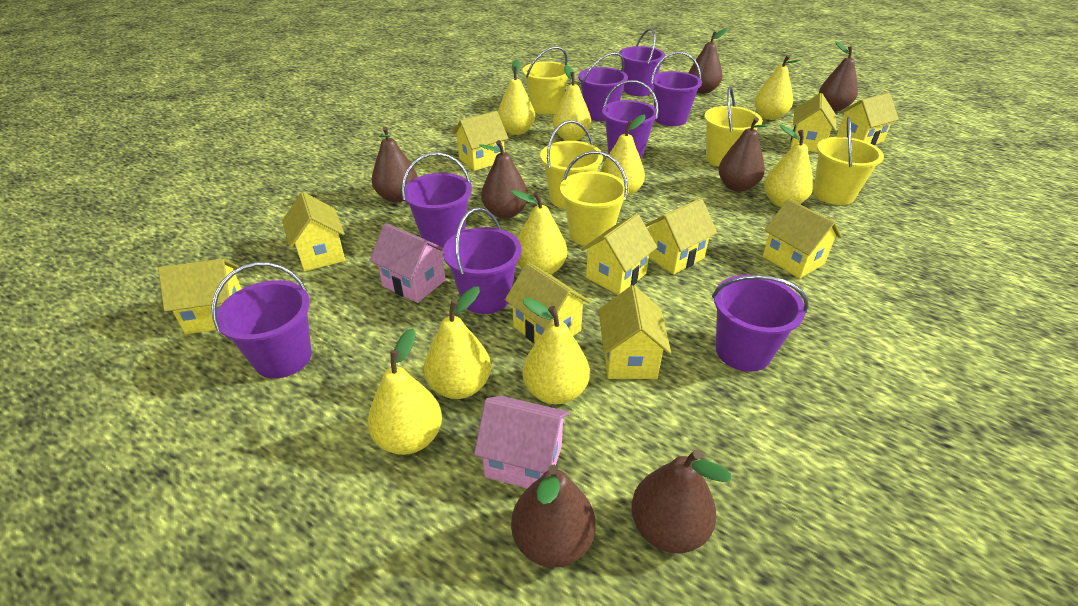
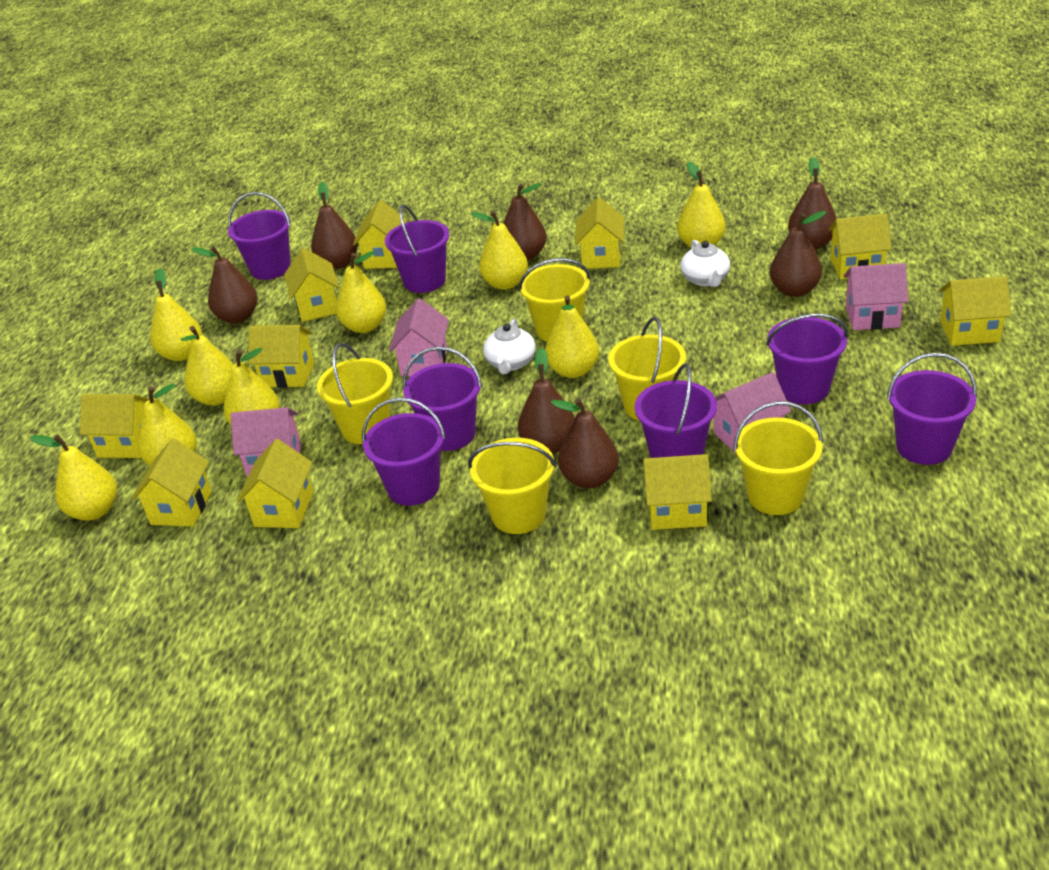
pink house: [369,223,446,303] [474,396,570,489] = 2 -> [231,407,301,478] [389,299,449,377] [714,372,791,453] [844,263,908,330] = 4
purple bucket: [212,262,312,379] [402,152,472,248] [443,208,522,314] [578,52,628,121] [602,80,658,158] [619,28,665,96] [651,52,702,126] [712,275,809,372] = 8 -> [228,192,291,280] [362,397,446,506] [385,204,449,293] [403,346,482,451] [635,364,717,458] [766,314,848,404] [887,353,977,465] = 7
white teapot: none = 0 -> [483,318,536,374] [680,240,730,287] = 2

